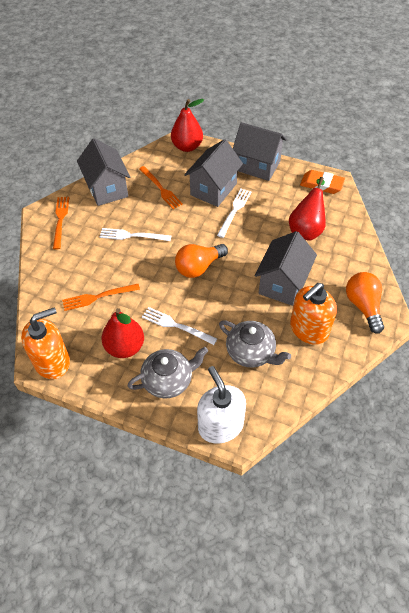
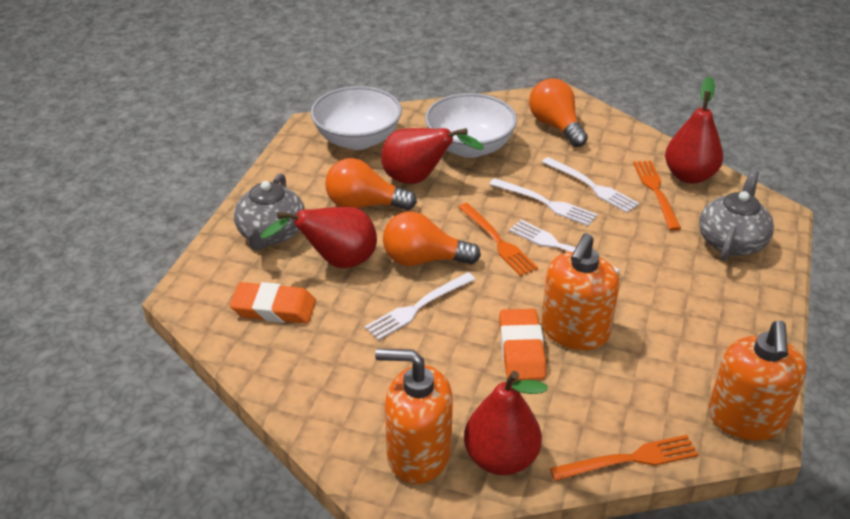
grey house: [77,138,130,206] [184,139,243,207] [233,122,287,181] [255,231,317,306] = 4 -> none = 0
orange eraser: [300,170,345,194] = 1 -> [230,282,316,324] [499,309,546,380] = 2
orange light bulb: [175,244,228,278] [346,272,384,334] = 2 -> [325,158,417,210] [383,211,481,266] [529,78,588,147] = 3
orange soap dispenser: [21,307,70,379] [290,283,337,345] = 2 -> [375,349,453,484] [541,233,619,350] [708,321,806,441] = 3
red pear: [101,308,144,358] [171,99,204,152] [289,177,326,241] = 3 -> [261,207,377,268] [381,128,484,184] [464,371,548,475] [665,77,723,184] = 4
white bowl: none = 0 -> [311,86,402,150] [425,93,517,158] = 2
white fork: [100,228,171,241] [142,307,217,345] [217,188,252,238] = 3 -> [365,272,476,340] [489,178,597,226] [509,220,620,274] [542,157,639,213] = 4
white soap dispenser: [197,366,246,444] = 1 -> none = 0

